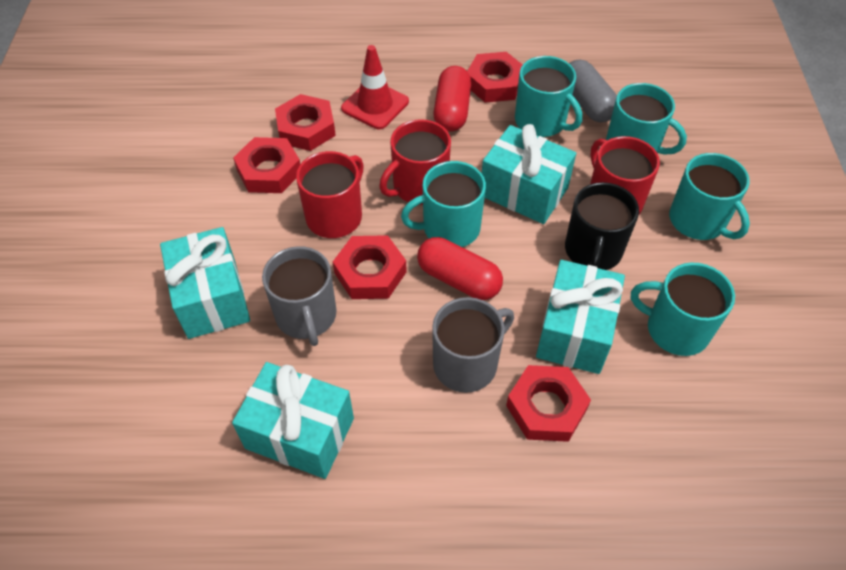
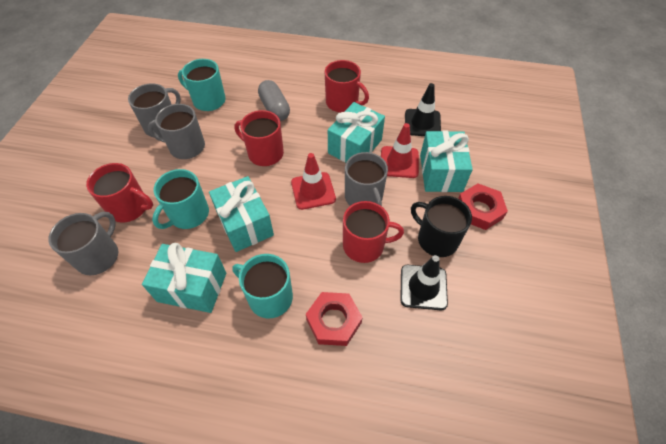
black traffic cone: none = 0 -> [400,255,448,310] [405,83,441,136] = 2
grey mug: [262,246,337,346] [432,297,514,393] = 2 -> [48,212,118,275] [128,83,181,137] [148,104,205,159] [345,152,388,206] = 4
red capsule: [417,237,503,300] [433,66,471,132] = 2 -> none = 0
red mug: [296,151,364,238] [379,119,451,205] [590,136,660,214] = 3 -> [86,163,153,223] [234,110,284,166] [325,60,369,113] [343,201,404,263] = 4
red nut: [233,137,300,193] [275,94,336,151] [333,235,407,299] [467,52,523,103] [506,365,591,442] = 5 -> [306,292,363,346] [458,184,508,230] = 2
red traffic cone: [341,45,409,129] = 1 -> [291,153,336,210] [381,123,419,178] = 2
turquoise mug: [401,161,486,247] [515,56,582,137] [606,83,687,155] [631,262,735,356] [669,153,750,240] = 5 -> [152,169,209,229] [178,59,226,111] [232,254,293,318] = 3

